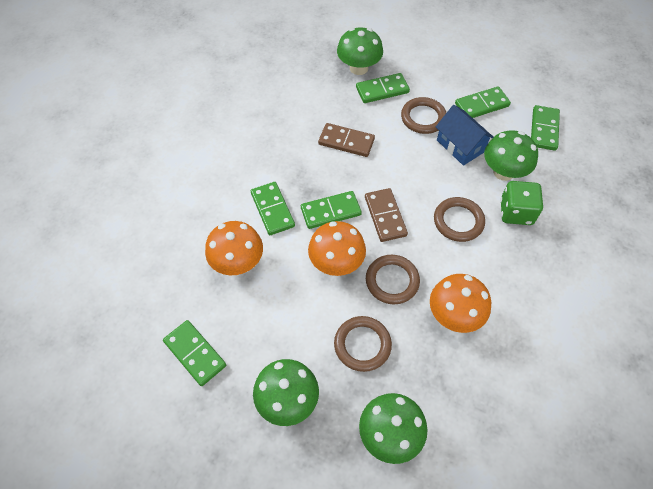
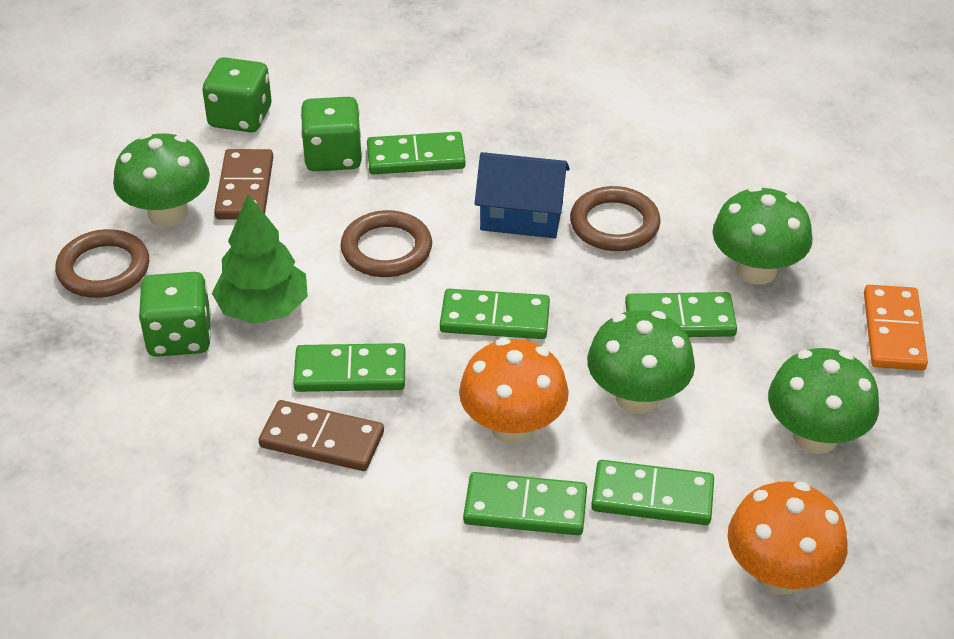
brown ring: [334,316,392,372] [366,255,420,304] [401,97,446,134] [434,197,485,242] = 4 -> [55,229,149,298] [340,210,432,277] [570,186,661,251] = 3
green dice: [500,181,543,225] = 1 -> [139,272,211,357] [202,57,272,133] [301,97,362,171] = 3
green tree: none = 0 -> [212,194,308,324] = 1
orange domino: none = 0 -> [864,285,928,370] = 1
orange mushroom: [205,221,263,275] [308,221,366,276] [430,274,491,333] = 3 -> [459,338,569,444] [728,481,848,595] = 2

